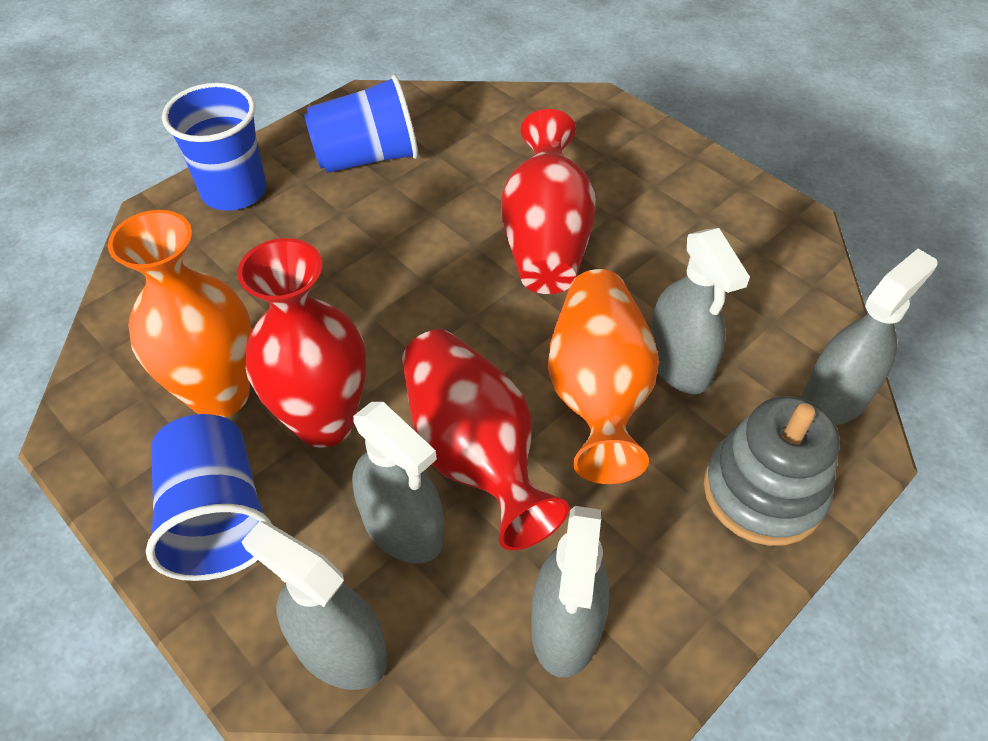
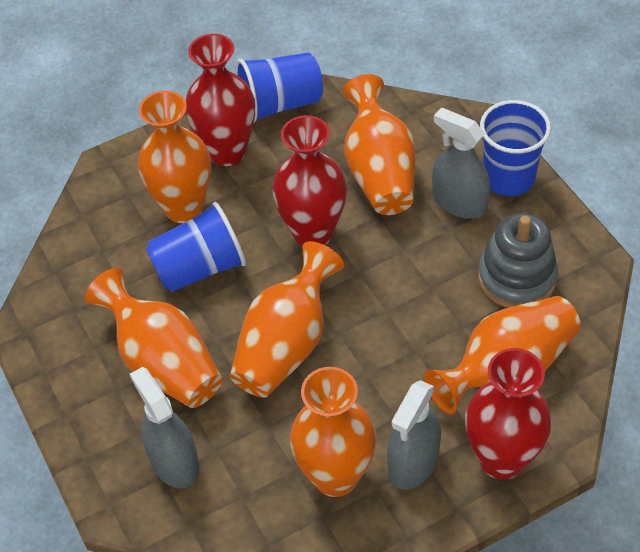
grey spray bottle: [241,521,388,690] [352,402,444,564] [531,506,609,677] [650,228,750,394] [802,249,937,425] = 5 -> [130,367,199,489] [387,380,441,489] [432,108,490,219] = 3
orange vase: [108,210,252,418] [548,269,659,484] = 2 -> [85,268,222,408] [138,91,211,223] [230,241,344,398] [290,367,376,497] [343,74,415,215] [424,296,581,414] = 6

